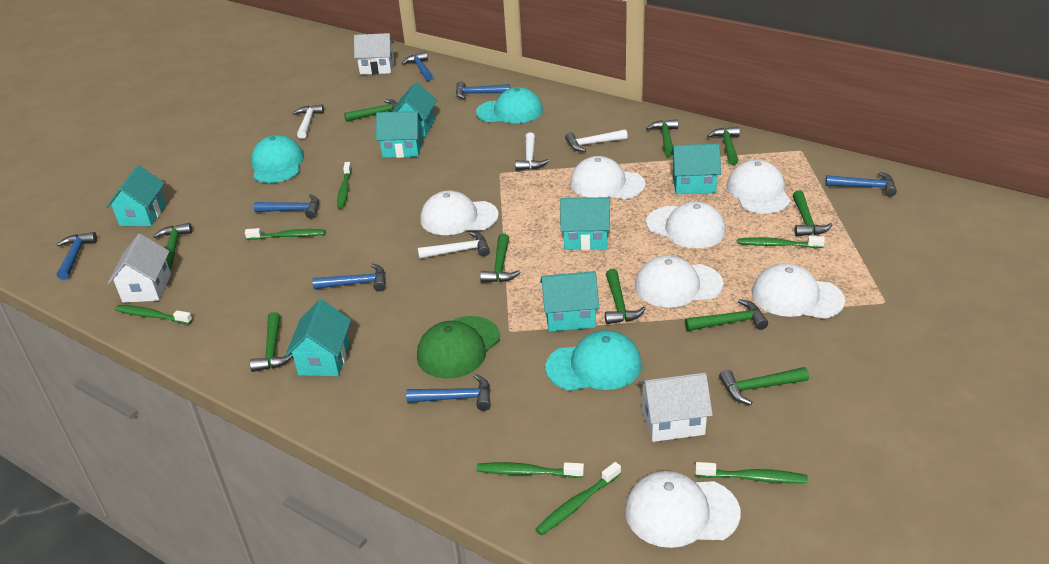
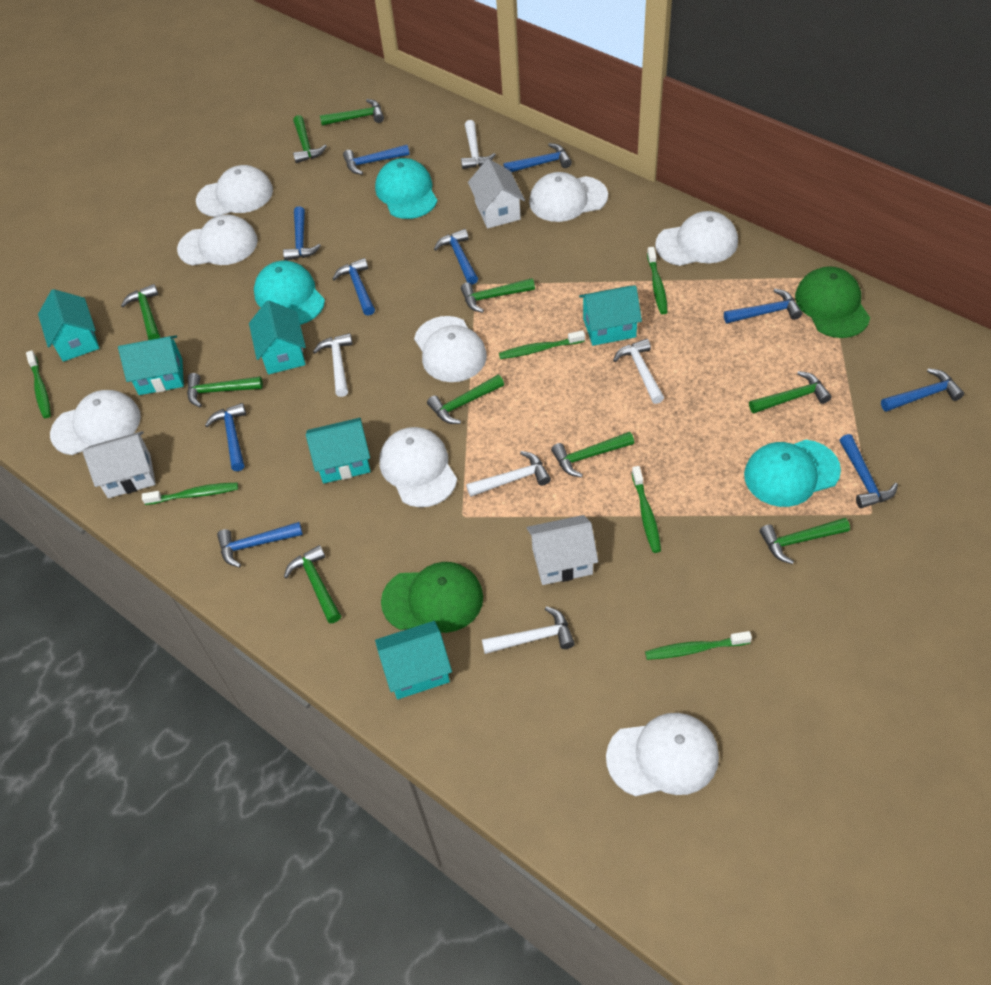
blue hammer: [57,232,97,280] [254,194,319,219] [312,263,386,291] [402,52,433,81] [406,374,491,411] [456,81,510,99] [826,172,897,197] = 7 -> [205,403,246,471] [217,522,303,568] [283,206,321,261] [332,258,375,316] [343,145,410,175] [434,229,478,285] [503,143,572,172] [724,289,802,323] [840,434,898,508] [881,368,964,412] = 10
green cap: [417,316,500,378] = 1 -> [381,562,483,633] [795,266,870,338] = 2
green toothbrush: [115,305,193,324] [245,228,325,240] [337,162,352,209] [477,462,584,478] [535,462,621,535] [695,462,808,483] [738,236,825,248] = 7 -> [26,350,51,418] [142,483,238,505] [499,330,585,359] [632,466,661,553] [645,631,752,660] [647,247,668,314] = 6
turquoise house: [106,165,166,226] [285,299,351,376] [376,111,423,158] [392,82,437,137] [540,271,599,332] [560,197,610,250] [670,144,721,194] = 7 -> [38,289,99,362] [118,335,184,395] [249,300,306,374] [306,418,371,484] [375,621,452,699] [579,285,642,346] = 6
white cap: [420,191,499,235] [570,156,646,199] [625,471,741,548] [635,256,723,307] [646,201,726,248] [726,160,791,214] [752,263,845,319] = 7 -> [50,390,141,455] [177,215,258,265] [196,165,273,217] [380,427,457,507] [414,316,487,382] [529,172,608,222] [606,713,719,796] [655,211,738,266] = 8
white hammer: [292,105,324,139] [418,231,490,259] [515,132,549,171] [565,129,628,152] = 4 -> [313,333,353,397] [461,120,496,169] [466,451,551,497] [482,606,575,654] [613,339,664,404] = 5

